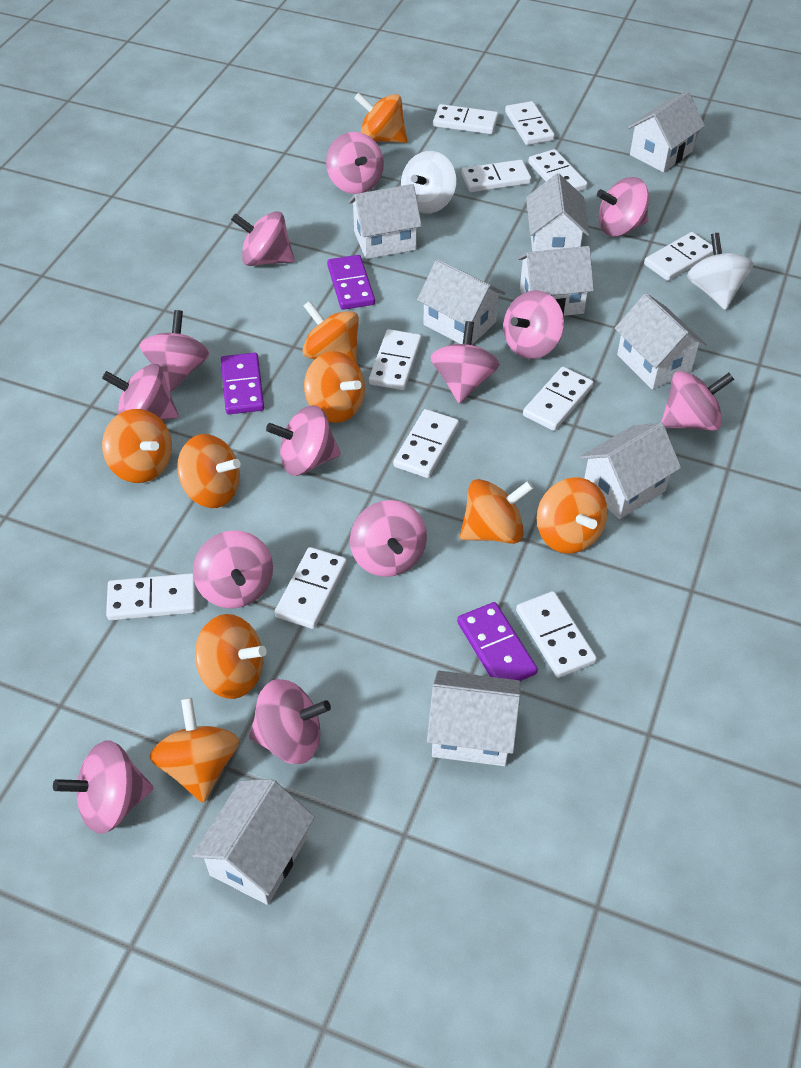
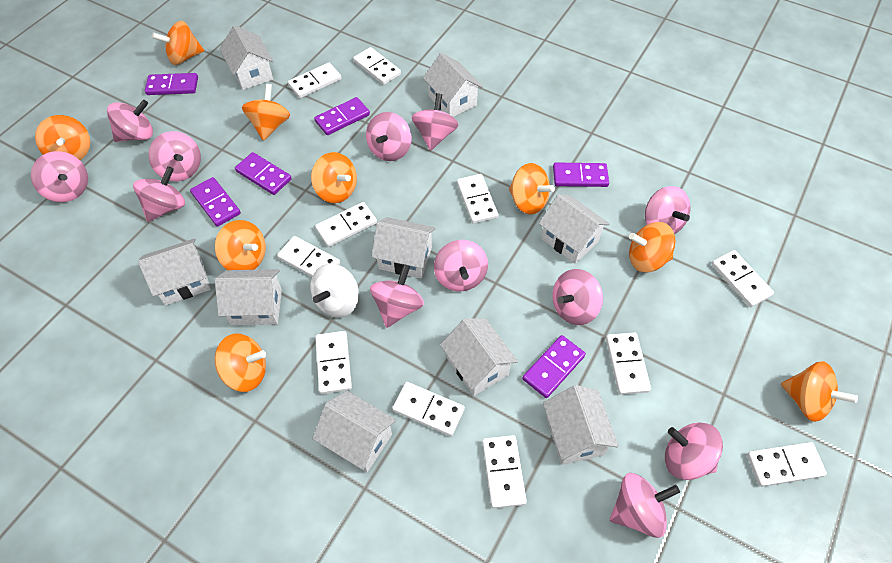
pink spinning top: [53,740,154,834] [102,364,179,420] [140,310,209,392] [193,530,273,608] [231,211,295,266] [249,679,331,764] [266,405,341,476] [326,132,384,194] [350,500,427,577] [430,321,500,404] [503,290,564,359] [597,177,649,237] [661,371,734,431] = 13 -> [31,151,88,202] [107,100,153,142] [133,166,185,222] [148,131,201,181] [366,112,412,161] [370,264,424,328] [412,93,459,151] [434,240,488,291] [552,269,603,325] [610,473,680,538] [645,186,690,234] [665,423,723,480] = 12
purple domino: [221,353,264,414] [327,255,375,310] [457,602,538,681] = 3 -> [145,73,198,95] [190,177,241,227] [235,152,292,195] [314,97,370,135] [522,335,586,398] [553,163,609,187] = 6
white spinning top: [401,151,457,213] [687,233,754,310] = 2 -> [310,264,359,318] = 1

